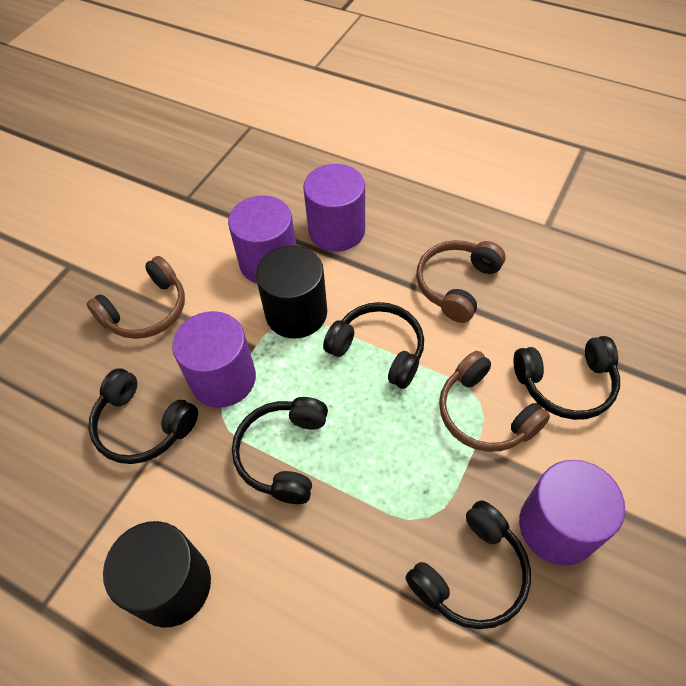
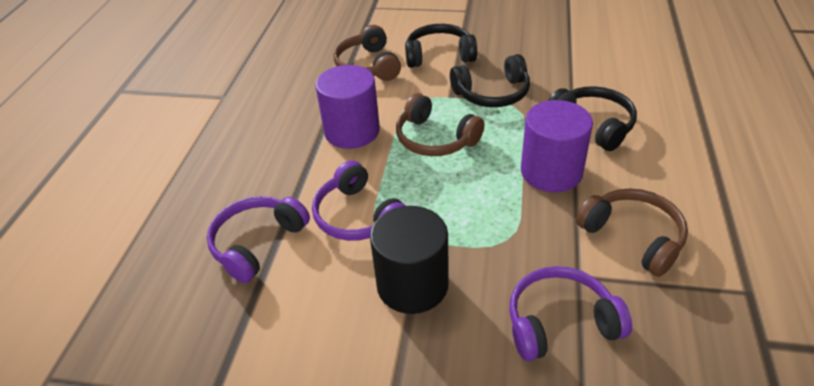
black cylinder: [103,521,211,628] [256,246,327,338] = 2 -> [370,206,449,314] = 1
black headphones: [88,368,198,464] [232,397,328,504] [323,302,424,389] [405,500,531,629] [513,336,620,420] = 5 -> [405,24,477,68] [450,54,530,107] [548,86,637,151] = 3
purple cylinder: [172,311,256,408] [228,195,296,284] [303,164,365,252] [519,460,625,566] = 4 -> [316,65,380,149] [521,100,593,192] = 2
purple headphones: none = 0 -> [207,196,310,283] [312,160,406,241] [509,266,632,361] = 3

